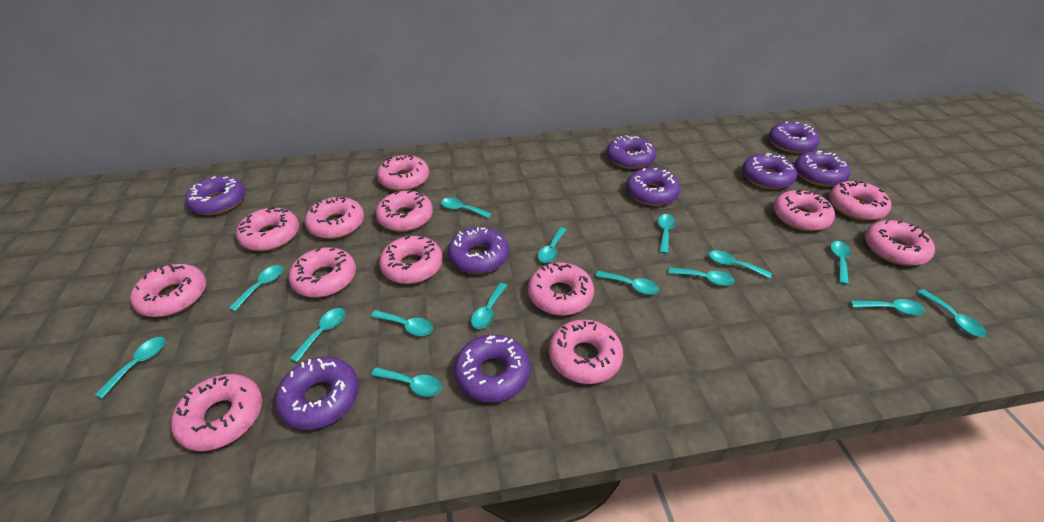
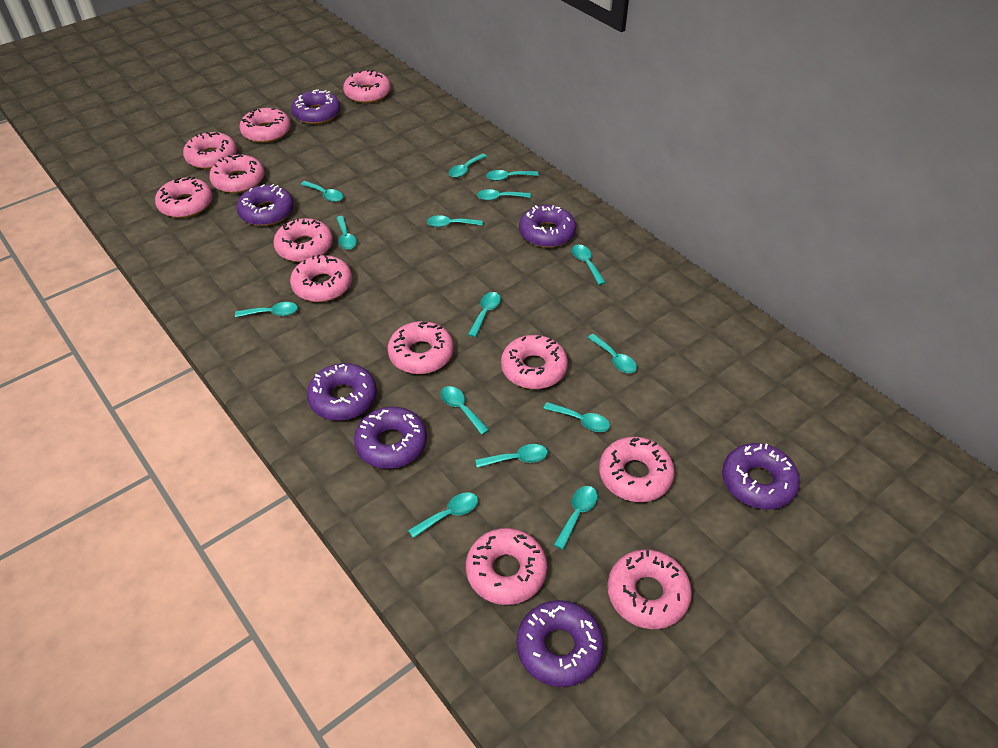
pink donut: [130,264,206,317] [171,374,262,451] [236,207,299,251] [289,247,356,298] [305,197,364,239] [376,190,433,232] [377,155,429,191] [379,236,443,284] [528,263,594,315] [549,319,623,384] [773,189,835,231] [829,181,891,221] [865,220,935,266] = 13 -> [155,177,213,218] [183,132,237,169] [209,154,265,193] [239,108,291,143] [273,218,333,262] [290,254,352,302] [343,69,391,103] [388,321,454,374] [466,528,547,605] [501,335,568,389] [599,437,675,502] [607,549,692,629] = 12
purple donut: [185,176,245,215] [275,357,359,430] [448,227,509,274] [454,335,530,402] [607,135,656,169] [626,168,680,206] [742,153,797,189] [769,122,820,154] [794,151,850,187] = 9 -> [236,184,294,226] [291,89,341,124] [307,363,377,421] [354,407,427,469] [517,600,604,687] [519,205,576,248] [722,443,800,510] = 7

